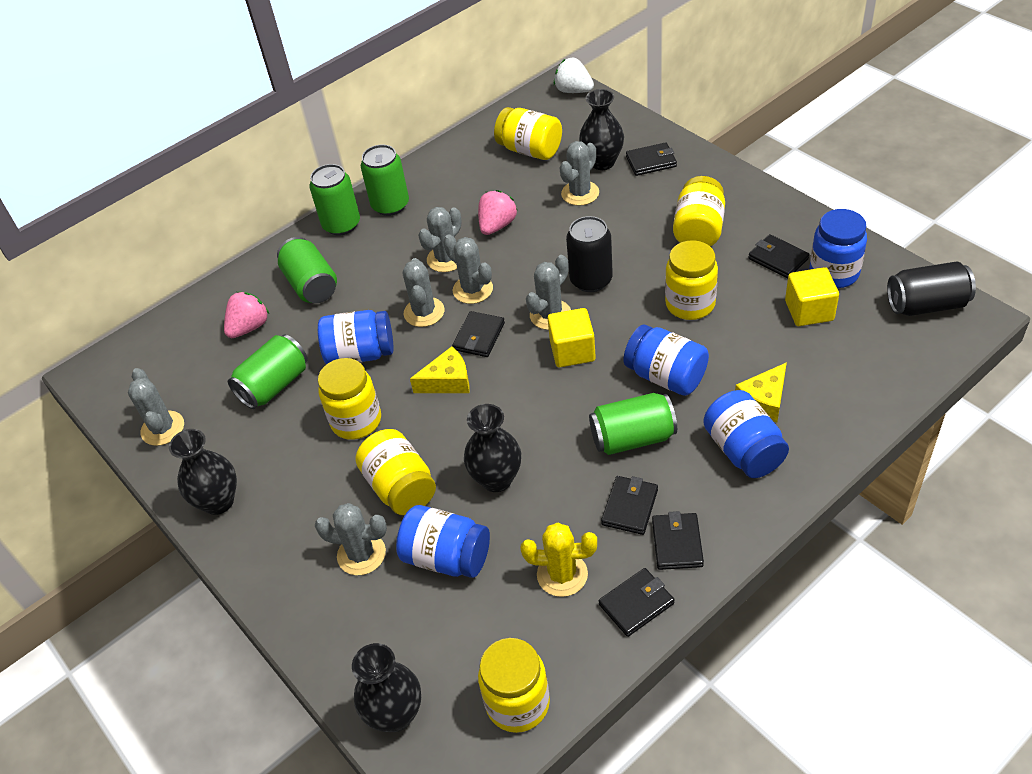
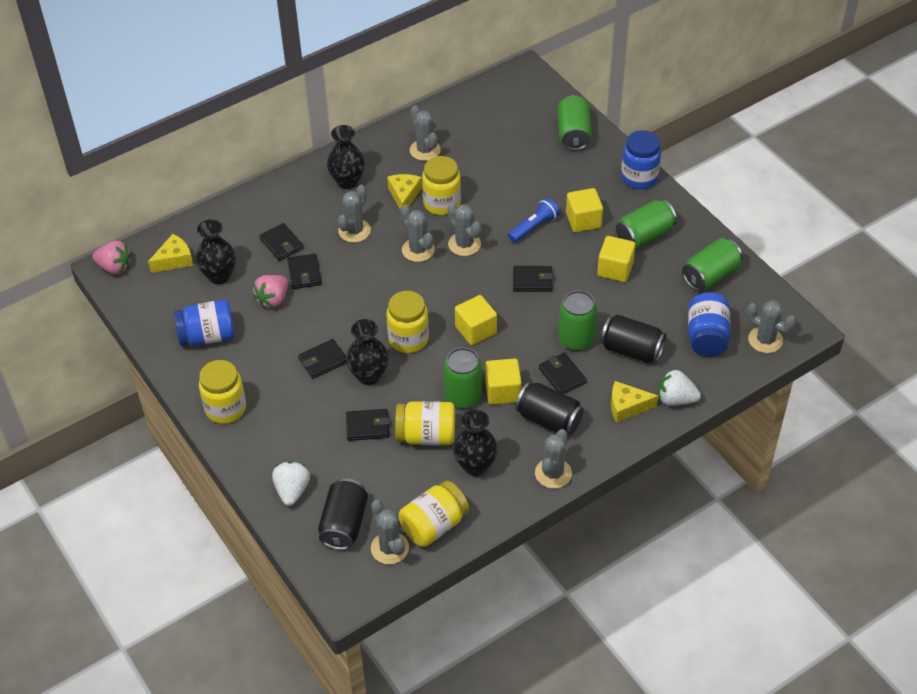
black can: [566,216,613,292] [887,261,976,316] = 2 -> [318,478,368,550] [515,382,584,435] [600,315,666,363] = 3
blue flashlight: none = 0 -> [508,198,560,243] = 1
blue jar: [318,310,393,364] [396,505,490,578] [624,325,709,396] [703,390,789,478] [810,209,867,288] = 5 -> [174,299,235,346] [621,130,661,189] [688,292,730,357] = 3
white strawberry: [554,58,594,93] = 1 -> [272,461,310,506] [659,369,701,406] = 2
yellow cactus: [521,523,597,597] = 1 -> none = 0
yellow cheese: [410,346,470,393] [735,362,787,422] = 2 -> [148,234,193,273] [387,174,422,210] [611,381,659,423] = 3
yellow cube: [548,308,596,367] [785,267,839,326] = 2 -> [455,295,497,345] [485,359,522,405] [566,188,603,232] [597,236,636,282] = 4
yellow jar: [318,358,381,440] [355,429,436,515] [478,638,550,733] [494,107,562,160] [665,241,718,320] [673,176,725,246] = 6 -> [199,360,246,424] [386,291,429,353] [395,401,455,445] [399,481,469,547] [422,156,461,215] = 5

